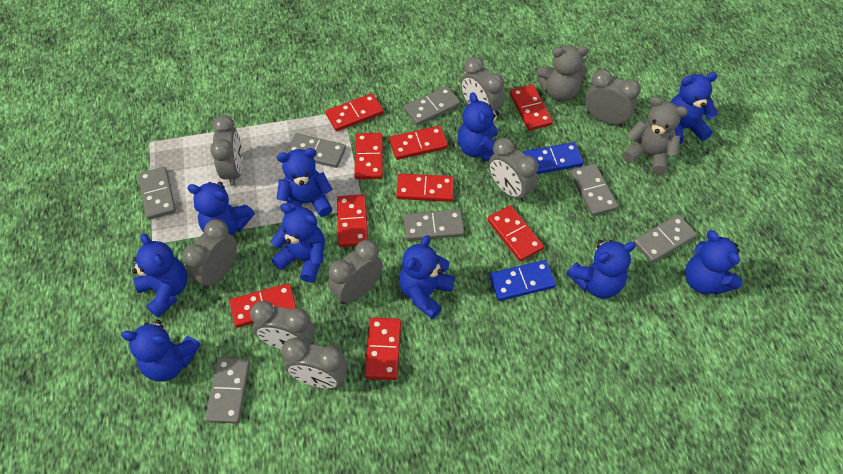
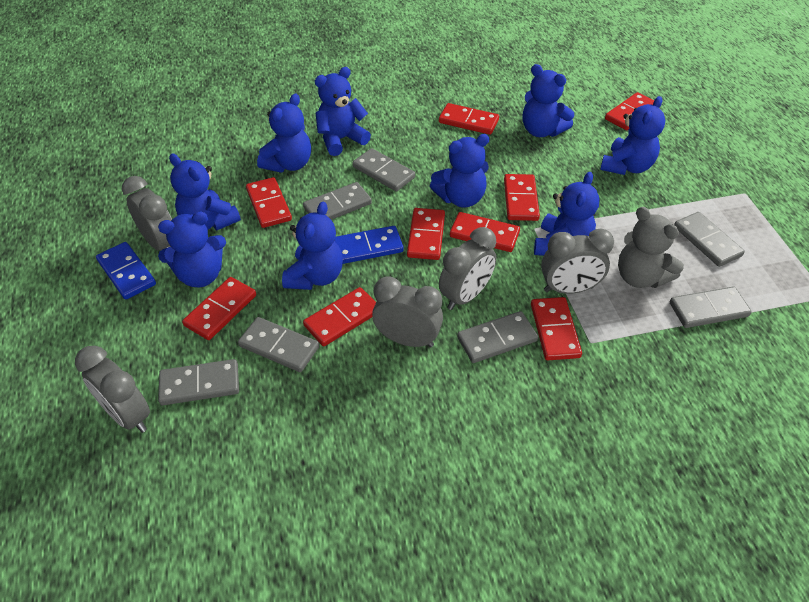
blue teddy bear: [121,320,200,381] [132,234,188,318] [187,182,255,236] [271,203,325,283] [277,148,333,217] [399,235,455,319] [458,92,499,161] [567,240,636,298] [671,72,718,144] [685,230,743,295] = 10 -> [158,212,226,287] [169,154,241,231] [257,94,311,173] [282,202,343,290] [315,67,371,156] [430,134,490,208] [523,64,574,137] [534,172,599,256] [600,96,665,175] = 9
grey clock: [183,219,237,289] [210,115,243,186] [250,301,315,349] [282,337,348,388] [328,240,383,304] [461,57,504,111] [489,138,538,202] [585,69,641,126] = 8 -> [75,346,150,433] [122,176,172,250] [372,276,443,348] [439,227,496,310] [541,229,614,294] = 5
grey teddy bear: [537,45,589,101] [622,97,688,175] = 2 -> [618,207,684,288] = 1

